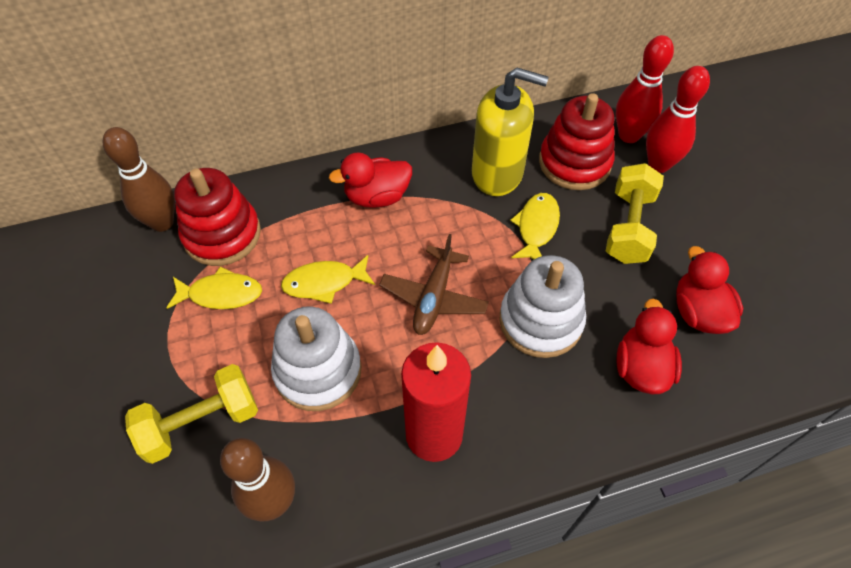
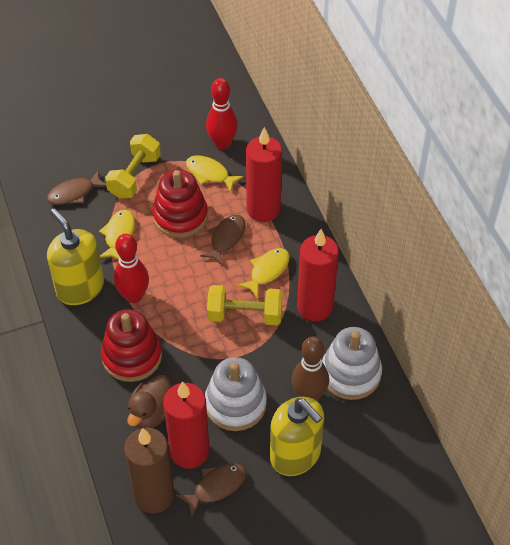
brown bowling pin: [102,127,175,232] [220,438,295,522] = 2 -> [292,336,329,401] = 1
brown candle: none = 0 -> [124,428,174,513] = 1
brown duck: none = 0 -> [127,375,172,429] = 1
brown fish: none = 0 -> [47,171,107,205] [176,463,247,517] [200,214,246,265] = 3
brown plane: [379,234,489,335] = 1 -> none = 0
red candle: [401,342,471,462] = 1 -> [163,381,209,469] [246,127,282,222] [297,229,339,321] = 3
red duck: [329,152,412,208] [616,298,682,394] [676,246,743,334] = 3 -> none = 0
yellow soap dispenser: [472,68,549,196] = 1 -> [47,208,104,305] [270,397,324,476] = 2

